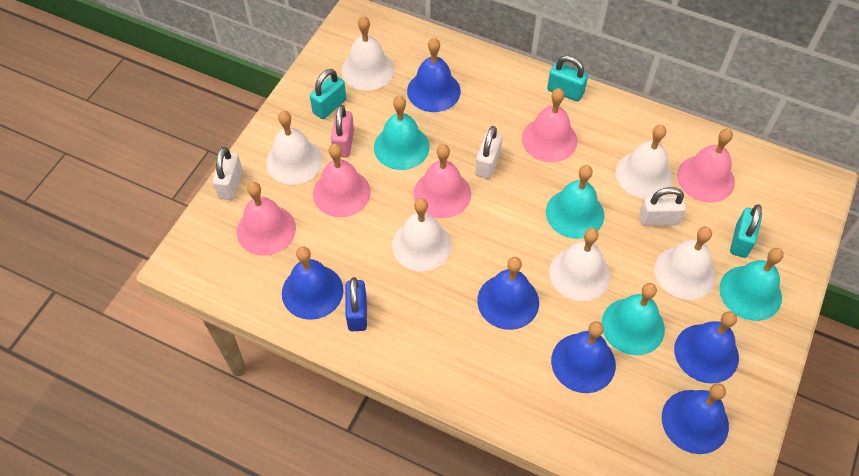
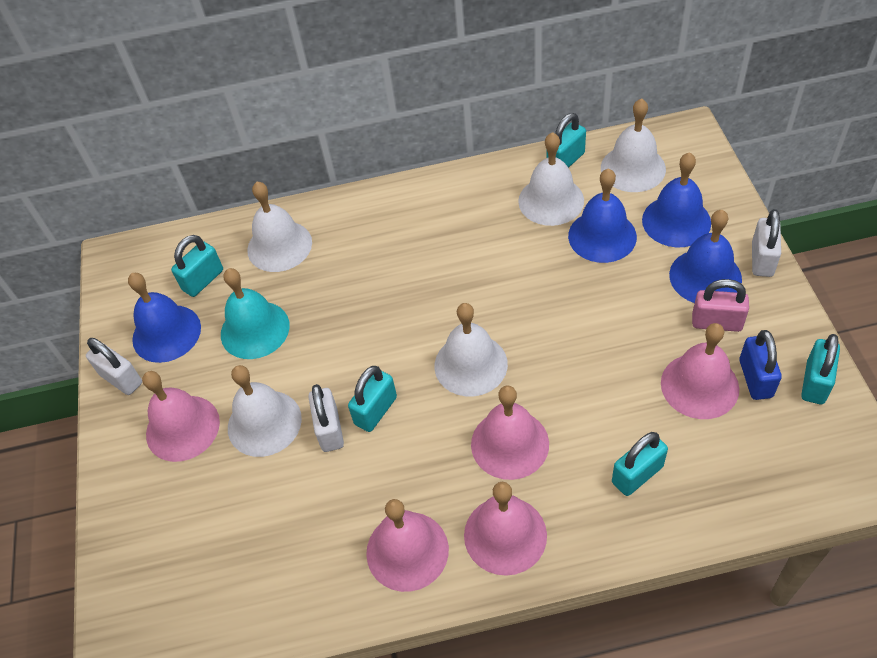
blue bell: [282,246,343,320] [407,38,461,112] [477,257,539,330] [551,321,616,393] [662,383,729,454] [674,311,739,384] = 6 -> [128,273,201,363] [568,168,637,263] [642,152,711,247] [669,210,742,303] = 4
turquoise bell: [374,96,429,170] [546,165,604,239] [602,283,665,355] [719,248,784,321] = 4 -> [221,268,290,359] = 1
turquoise padlock: [310,69,346,119] [547,55,588,101] [730,204,762,258] = 3 -> [171,235,223,297] [348,366,397,432] [546,113,586,168] [612,432,668,496] [801,334,840,404] = 5
white bell: [266,111,323,185] [342,16,394,90] [392,198,452,271] [549,228,610,301] [616,125,673,198] [654,227,716,300] = 6 -> [228,365,302,457] [247,182,312,272] [434,303,508,397] [518,132,584,226] [601,98,666,192] = 5

